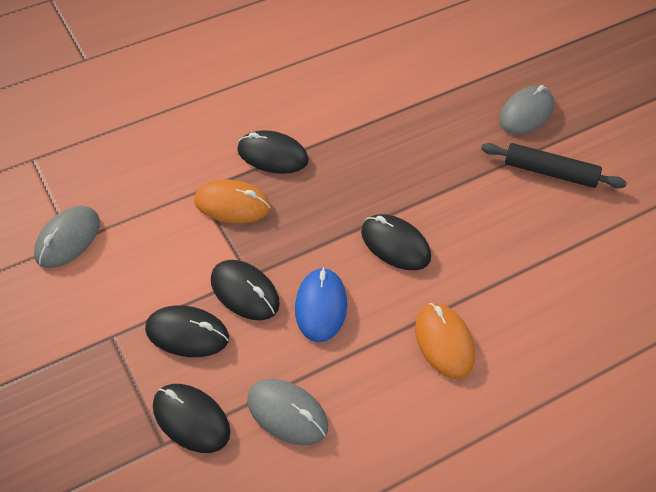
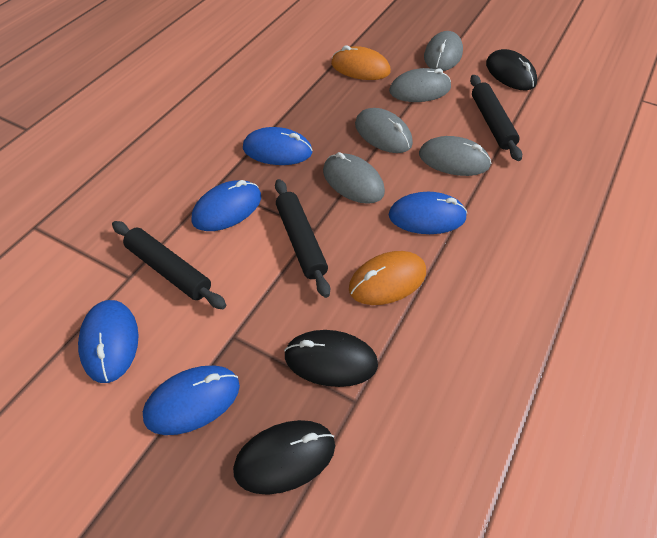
black mouse: [145,305,229,357] [153,384,231,453] [211,260,280,320] [237,130,309,174] [361,214,431,270] = 5 -> [233,420,335,495] [284,330,378,387] [486,49,537,90] = 3
black rolling pin: [481,143,627,188] = 1 -> [112,221,226,309] [275,179,330,298] [470,75,522,161] = 3
blue mouse: [295,267,347,342] = 1 -> [78,300,139,383] [143,366,240,435] [192,180,261,231] [243,127,313,165] [389,192,467,234] = 5
grey mouse: [34,206,100,268] [247,379,328,445] [499,85,554,135] = 3 -> [323,152,385,204] [355,108,413,153] [389,68,451,102] [419,136,492,176] [424,31,463,71] = 5

